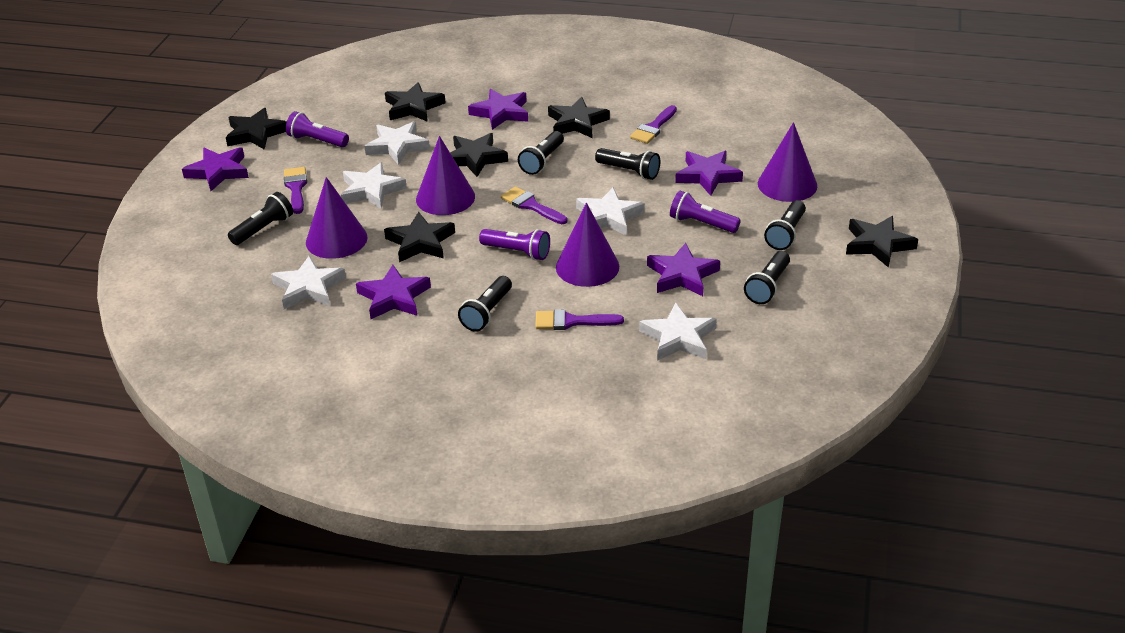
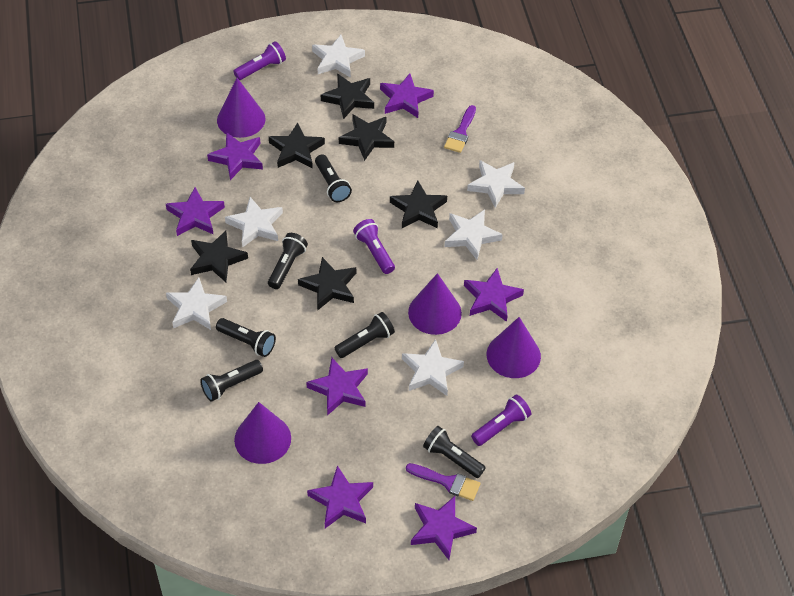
purple brush: [284,167,307,214] [501,187,567,224] [535,309,624,330] [630,105,677,144] = 4 -> [406,463,480,501] [444,105,476,153] = 2
purple star: [182,147,249,191] [356,265,431,319] [468,89,528,130] [647,243,720,296] [675,151,743,196] = 5 -> [166,187,225,236] [207,132,263,180] [306,358,368,416] [307,466,373,528] [380,74,434,118] [411,496,477,560] [464,268,524,322] = 7
white star: [271,256,346,309] [341,162,407,209] [364,121,430,165] [576,187,645,236] [639,302,717,361] = 5 -> [166,277,227,330] [225,197,283,248] [312,35,365,78] [402,339,464,396] [444,209,503,260] [467,160,525,208] = 6

